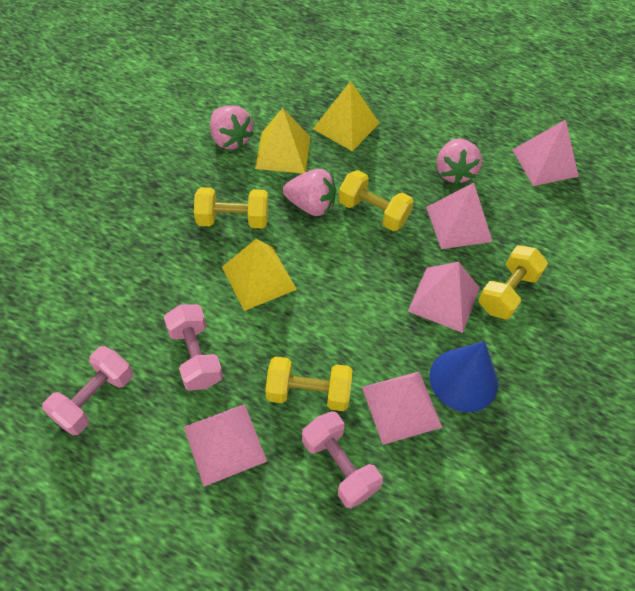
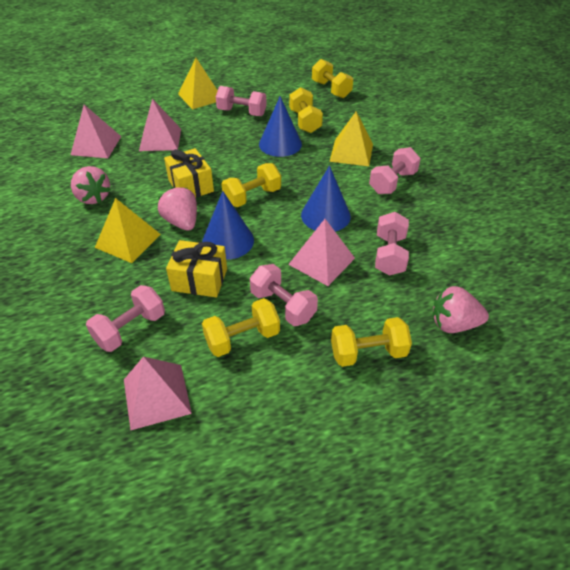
blue cone: [429,341,498,412] = 1 -> [202,191,254,260] [259,96,302,157] [301,166,351,232] = 3
pink dumbbell: [42,346,133,435] [164,304,223,391] [302,411,383,509] = 3 -> [86,285,165,352] [216,86,267,116] [250,264,318,326] [369,147,421,194] [375,212,409,276] = 5
pink pyramid: [184,404,267,487] [362,372,443,445] [408,262,480,333] [426,183,493,249] [512,119,579,186] = 5 -> [71,105,121,158] [124,357,192,430] [139,99,181,151] [288,219,355,286] = 4
yellow dumbbell: [194,187,268,229] [265,356,352,411] [338,170,414,231] [478,245,548,319] = 4 -> [202,298,280,357] [221,163,281,207] [289,87,323,133] [312,59,353,98] [331,317,412,367] = 5
yellow gift: none = 0 -> [164,148,214,198] [166,240,227,298] = 2

